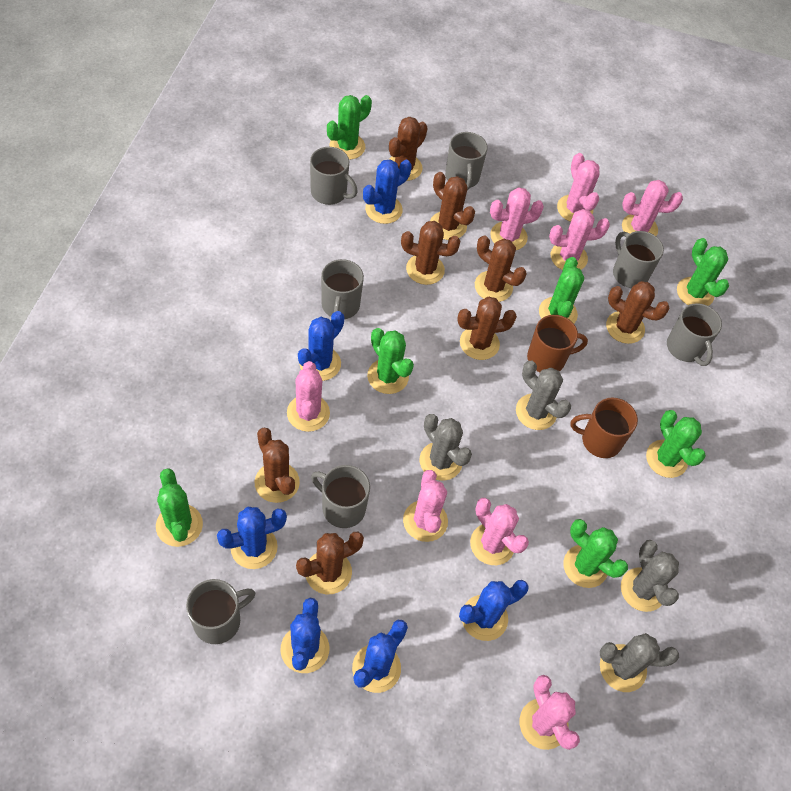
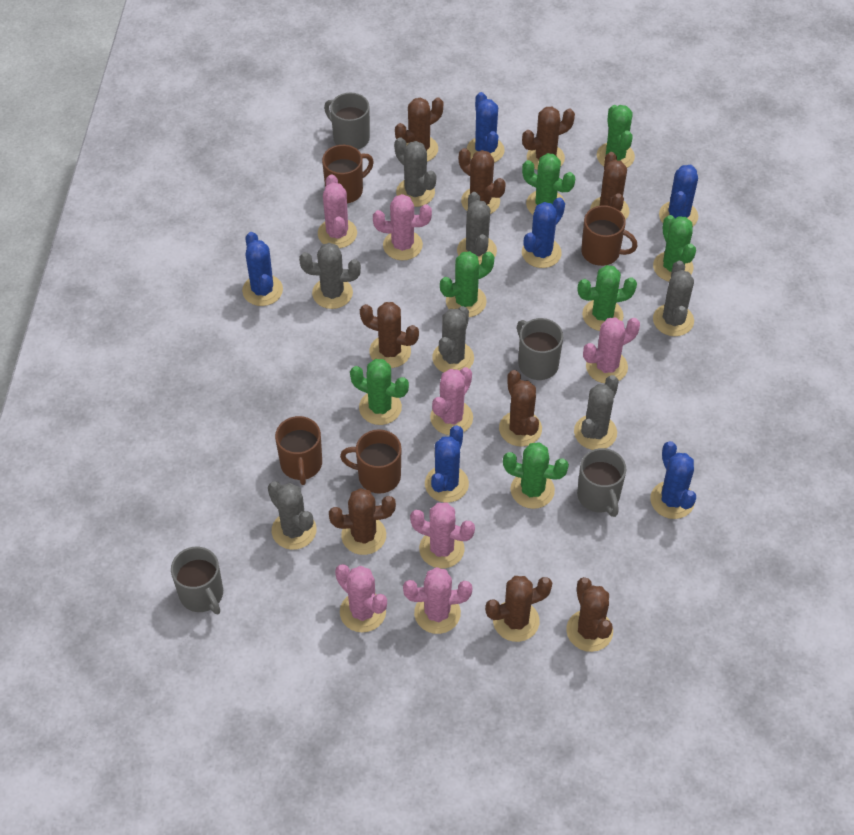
brown cactus: [255,428,300,503] [296,532,364,594] [389,117,428,181] [401,221,460,285] [430,172,475,240] [457,297,517,360] [475,236,526,302] [606,281,670,344] = 8 -> [329,488,396,555] [360,302,419,368] [395,97,443,162] [459,148,506,214] [485,576,552,642] [499,370,542,447] [522,107,575,170] [566,577,613,652] [590,152,630,220] = 9
brown mug: [527,315,588,372] [570,398,638,458] = 2 -> [275,416,322,485] [322,145,374,203] [340,429,401,494] [581,205,637,266] = 4
grey cactus: [420,414,472,481] [516,361,571,430] [600,633,679,692] [621,540,679,612] = 4 -> [268,482,316,550] [299,243,361,309] [394,137,436,207] [432,306,474,373] [457,192,497,265] [574,375,619,450] [653,261,694,336] = 7
grey mug: [186,579,255,644] [310,147,358,205] [311,465,370,528] [321,259,364,319] [445,132,488,190] [613,231,664,288] [667,303,722,366] = 7 -> [171,547,223,614] [324,92,370,150] [517,318,563,380] [577,448,626,517] = 4
pink cactus: [287,361,330,432] [403,470,448,542] [470,498,529,565] [490,187,544,250] [520,675,580,750] [549,209,610,270] [557,153,600,222] [622,180,683,236] = 8 -> [318,174,357,248] [335,564,387,632] [373,194,432,260] [403,567,472,634] [410,503,475,568] [430,367,473,435] [583,318,640,383] = 7

